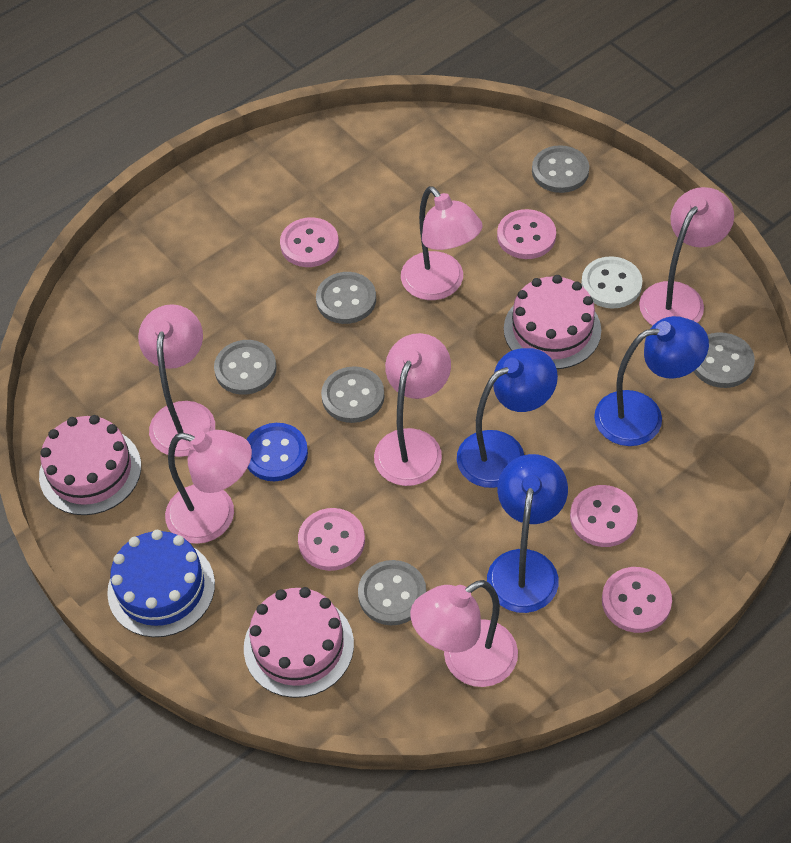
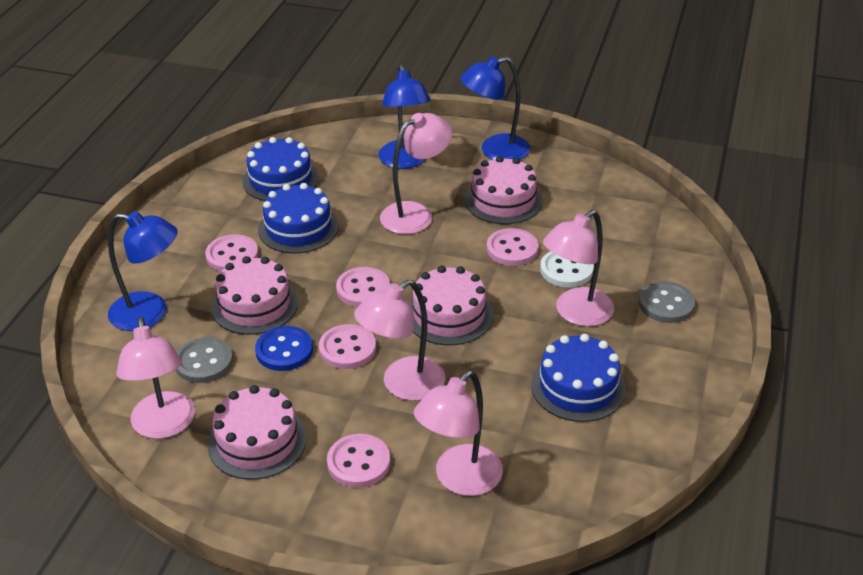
blue cake: [107,530,215,637] = 1 -> [242,137,319,201] [258,183,338,254] [531,334,626,422] = 3
grey button: [214,340,277,395] [316,272,376,324] [321,366,385,423] [358,560,426,625] [532,145,589,193] [694,332,755,388] = 6 -> [176,337,233,383] [639,281,695,323] = 2
pink cake: [39,415,141,515] [244,587,354,698] [504,275,601,369] = 3 -> [208,385,307,480] [211,256,298,335] [409,266,493,345] [465,156,543,224] = 4
pink lamp: [138,304,215,457] [165,430,252,544] [374,333,451,486] [401,186,483,300] [410,580,518,687] [639,187,734,326] = 6 -> [116,317,195,439] [354,280,445,401] [380,113,453,234] [414,370,503,496] [543,210,614,327] = 5

